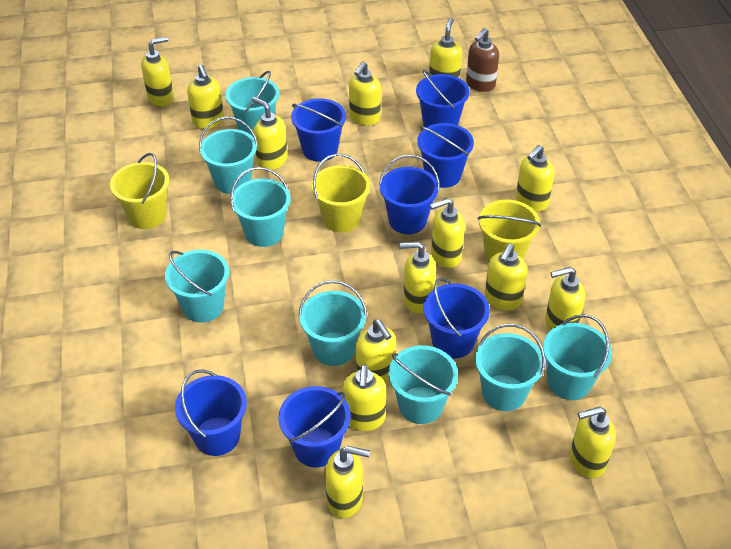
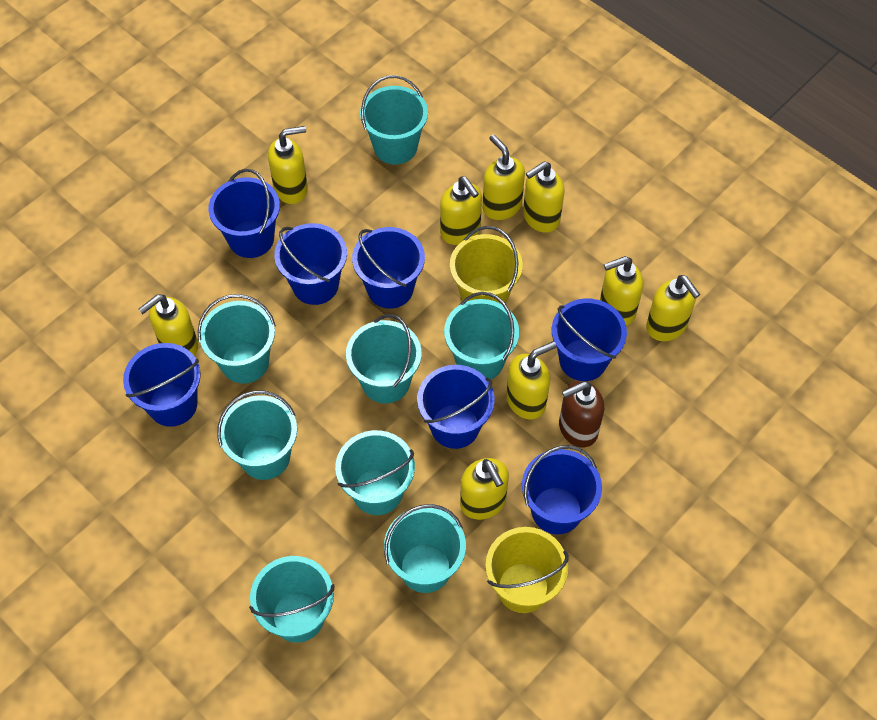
yellow bucket: [110,153,169,229] [312,154,370,233] [478,200,541,262] = 3 -> [450,226,523,304] [485,527,569,613] = 2
yellow soap dispenser: [141,36,174,106] [187,65,224,129] [252,97,287,170] [325,446,370,518] [342,364,386,431] [349,61,381,125] [356,319,396,383] [399,242,436,313] [429,18,462,78] [430,198,465,268] [485,244,527,310] [516,145,554,212] [545,267,585,330] [570,406,616,478] = 14 -> [139,295,198,356] [268,126,308,204] [440,176,482,245] [460,458,509,520] [482,134,525,220] [506,341,557,420] [523,161,564,233] [600,256,643,326] [646,275,700,341] = 9

